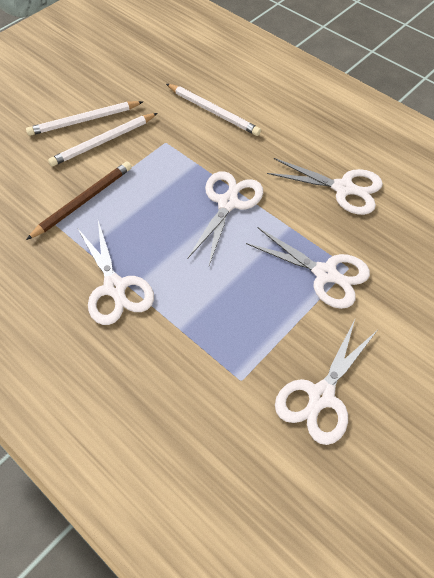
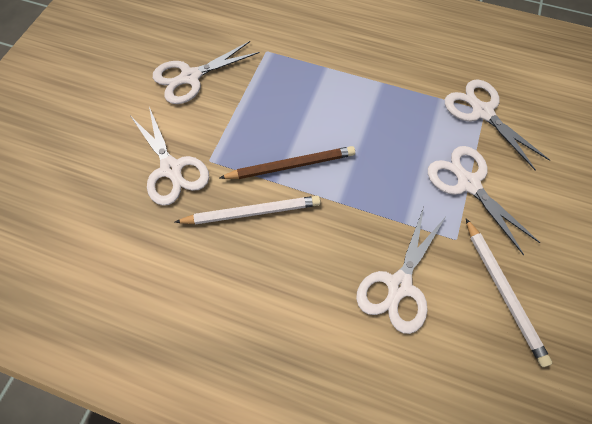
white pencil: [26,101,143,136] [48,113,158,166] [166,84,261,136] = 3 -> [175,196,321,224] [466,218,553,367] = 2

